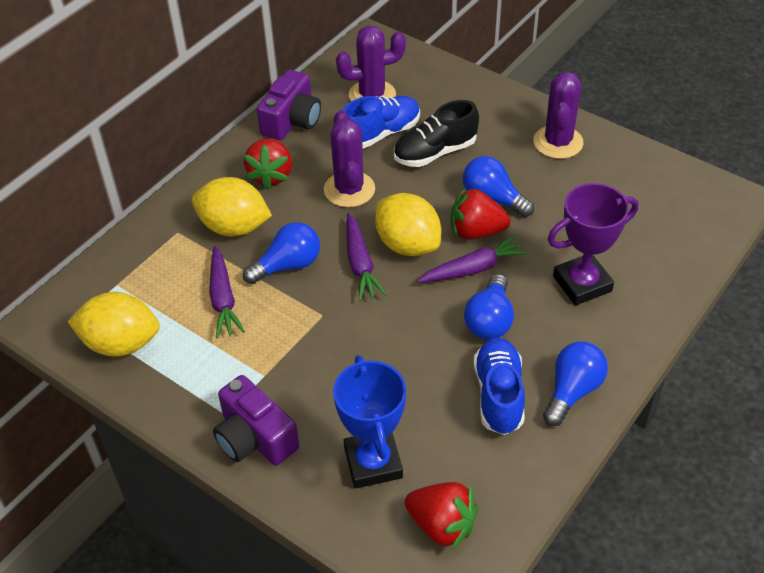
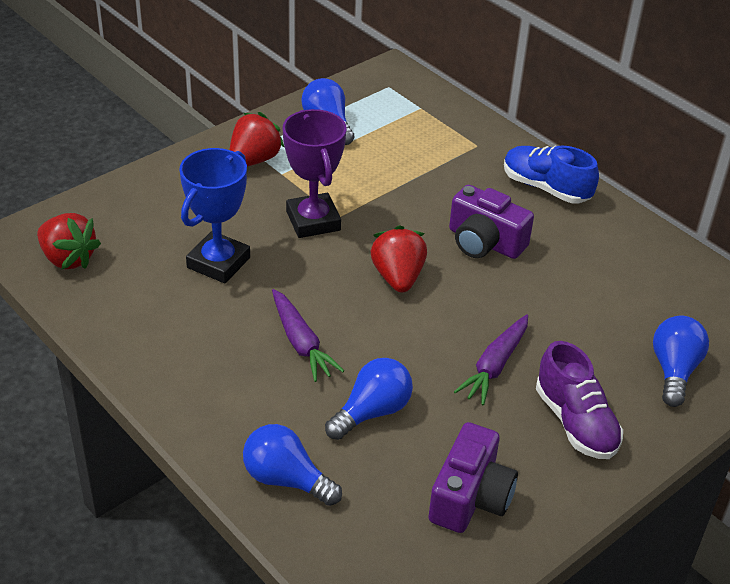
black shoe: [394,100,479,167] = 1 -> none = 0
blue shoe: [343,96,420,149] [474,337,525,435] = 2 -> [504,146,599,203] = 1
purple cactus: [324,110,375,207] [336,26,406,101] [533,71,583,159] = 3 -> none = 0
purple carrot: [209,246,245,338] [347,213,387,301] [417,235,529,282] = 3 -> [272,289,344,382] [454,315,528,406] = 2
purple shoe: none = 0 -> [536,341,623,459] = 1
yellow lemon: [68,292,160,357] [192,177,272,237] [375,193,441,256] = 3 -> none = 0

